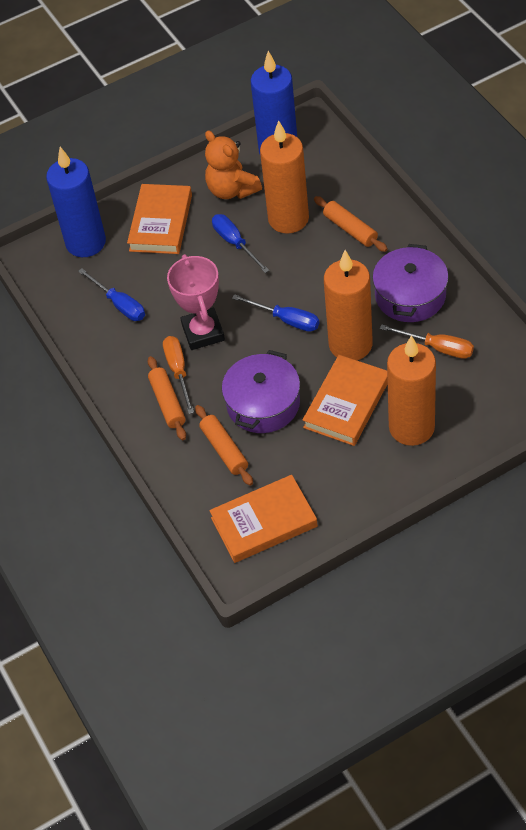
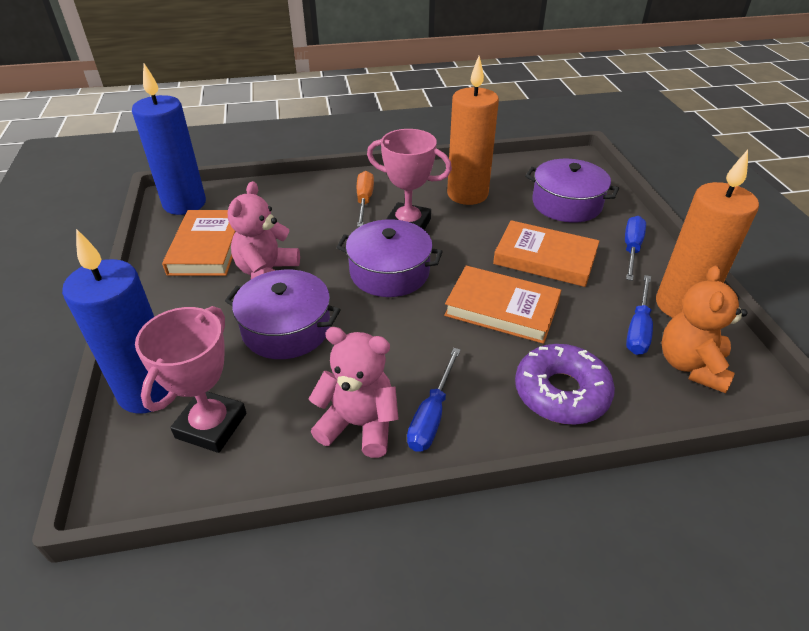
orange candle: [260,120,309,234] [324,250,373,360] [387,335,436,446] = 3 -> [447,56,499,205] [656,150,759,318] = 2
orange rolling pin: [148,356,186,440] [195,405,253,486] [314,196,388,252] = 3 -> none = 0
orange screwdriver: [163,336,194,414] [380,324,474,359] = 2 -> [357,171,374,227] = 1
pink teddy bear: none = 0 -> [228,181,300,279] [309,327,399,458] = 2
pink trophy: [167,254,225,350] = 1 -> [135,306,246,453] [367,129,452,230] = 2
purple donut: none = 0 -> [515,344,615,425] = 1
purple pot: [222,350,300,433] [372,244,449,322] = 2 -> [225,270,341,359] [336,219,443,297] [525,159,619,223] = 3

